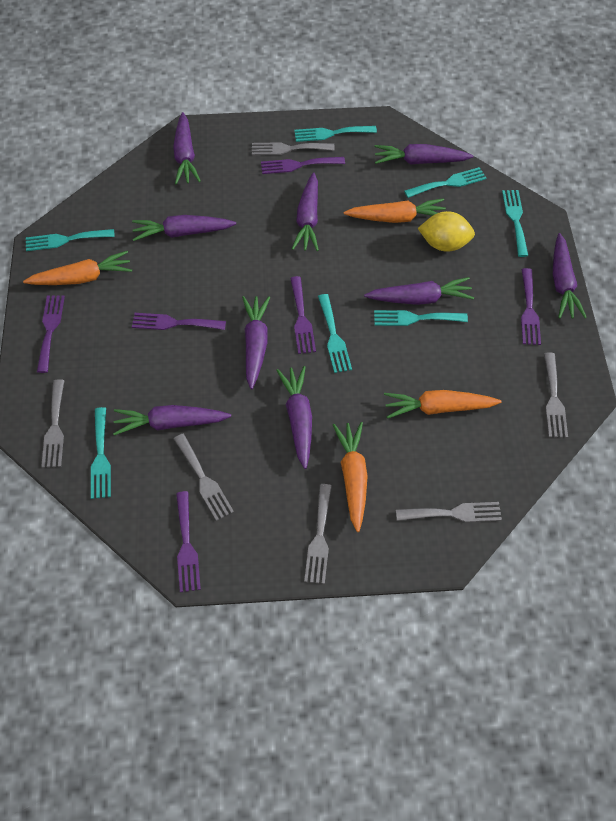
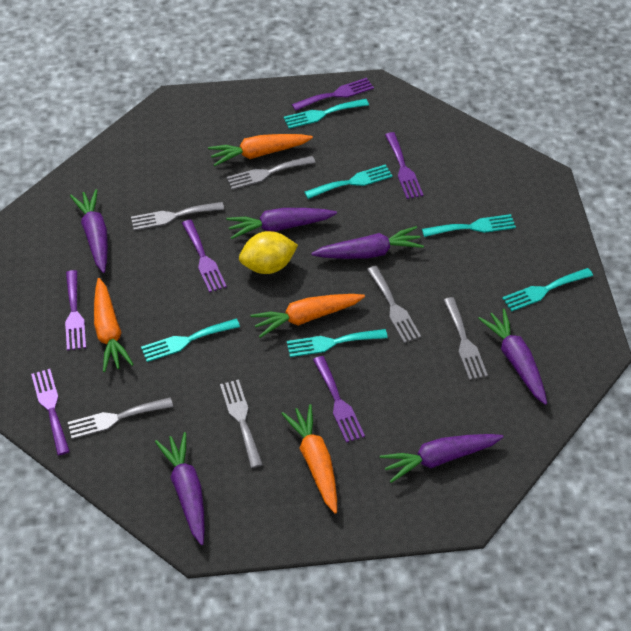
purple carrot: [113,405,231,435] [132,215,236,241] [173,112,201,185] [242,296,270,389] [276,366,312,469] [292,172,319,251] [364,277,474,305] [374,144,474,165] [553,233,587,319] = 9 -> [70,189,108,273] [155,432,205,545] [226,208,337,239] [311,226,424,259] [380,434,503,483] [478,309,547,405] = 6
turquoise fork: [26,229,115,251] [91,407,111,499] [294,126,377,142] [318,294,352,373] [374,310,468,326] [404,167,487,198] [502,190,528,257] = 7 -> [141,319,240,362] [284,99,369,129] [287,329,388,357] [304,164,393,199] [422,214,516,237] [502,268,593,312] = 6

